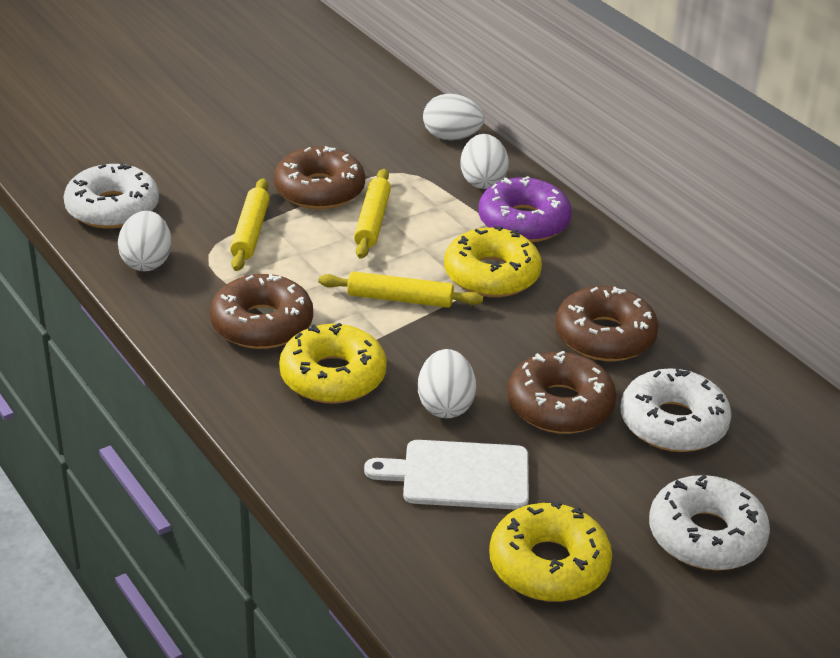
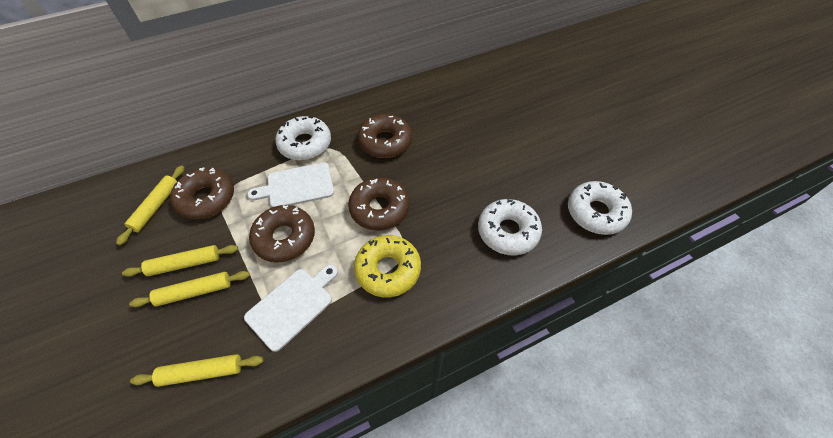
purple donut: [478,176,572,242] = 1 -> none = 0
white cutting board: [364,440,529,510] = 1 -> [244,265,338,352] [247,162,334,207] = 2
white egg: [118,211,172,271] [418,349,476,418] [423,94,484,140] [460,134,509,189] = 4 -> none = 0
yellow donut: [279,323,387,404] [444,226,542,297] [489,501,612,602] = 3 -> [354,235,421,297] = 1
yellow rolling pin: [230,179,270,271] [319,271,483,308] [354,169,391,259] = 3 -> [116,165,185,245] [122,245,238,277] [129,271,250,307] [130,354,263,387] = 4

